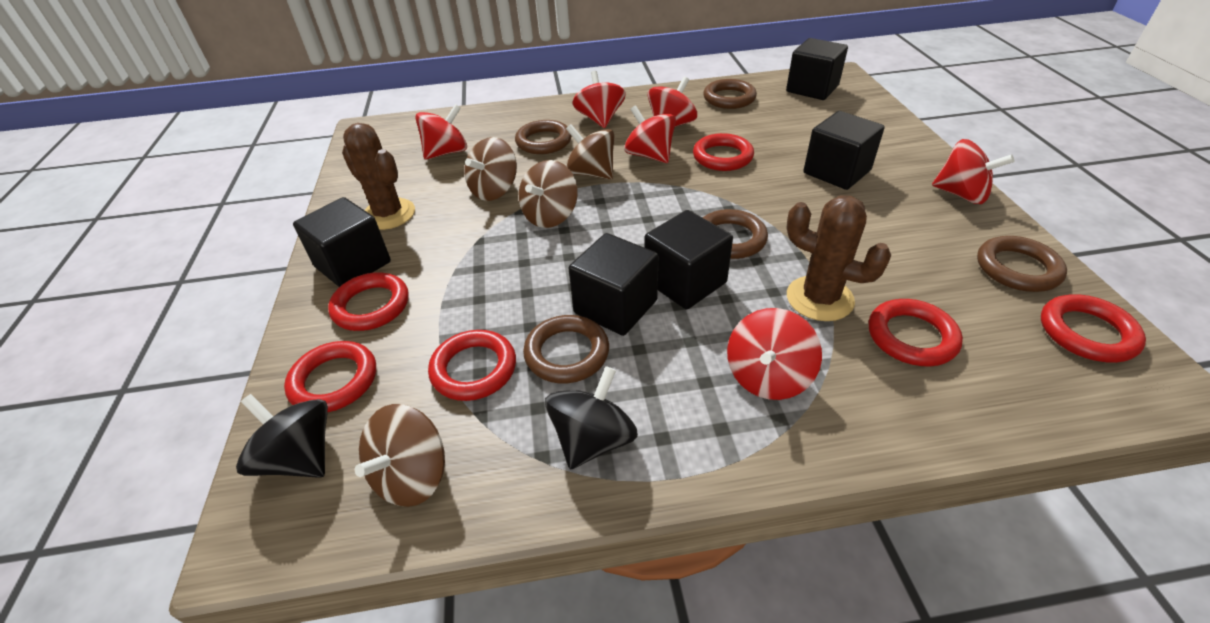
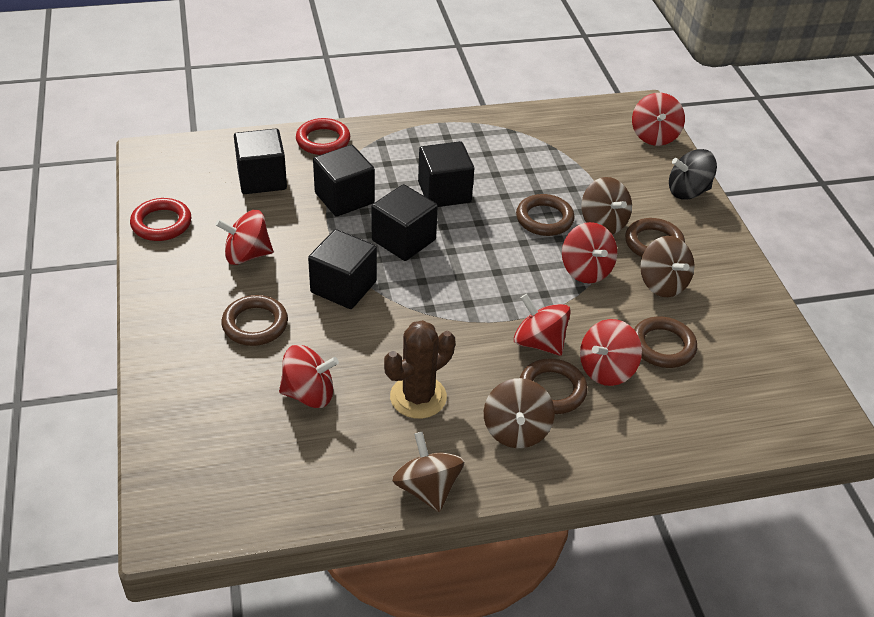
black spinning top: [236,394,328,478] [545,366,638,470] = 2 -> [669,149,717,200] = 1
brown cactus: [342,123,415,230] [786,195,891,321] = 2 -> [384,320,455,419] = 1
red ring: [284,341,376,412] [328,272,409,331] [428,330,516,401] [693,133,754,171] [869,299,963,366] [1041,294,1146,363] = 6 -> [130,198,192,241] [296,118,350,155] = 2

